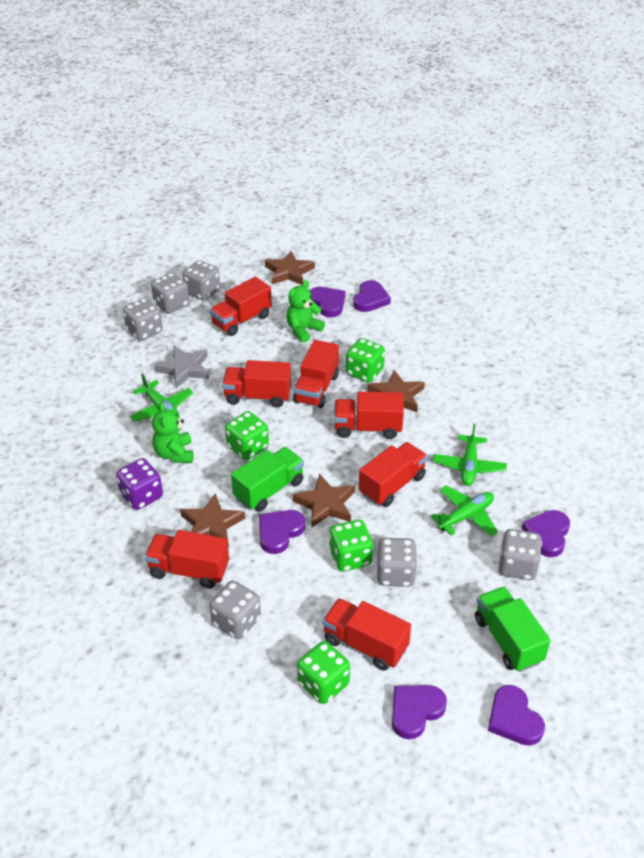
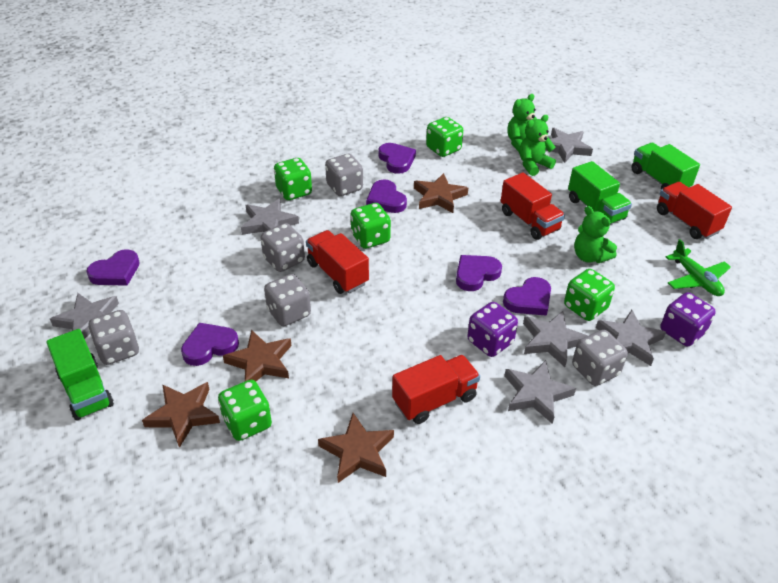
green dice: [225,411,269,460] [297,641,350,704] [329,520,373,572] [346,338,385,382] = 4 -> [218,380,272,441] [274,158,312,200] [351,203,391,249] [426,117,463,157] [564,269,615,321] = 5
green plane: [129,373,193,422] [431,485,498,537] [433,424,507,486] = 3 -> [666,239,731,296] = 1
green teddy bear: [152,402,194,463] [286,280,325,343] = 2 -> [507,94,537,152] [519,115,556,176] [574,206,617,263] = 3
green truck: [231,447,304,512] [475,587,551,672] = 2 -> [46,329,114,420] [568,161,632,224] [631,143,700,189] = 3
grey dice: [123,298,163,341] [151,273,189,314] [183,260,220,301] [209,581,261,639] [376,538,417,587] [499,529,542,580] = 6 -> [88,310,139,365] [261,223,305,272] [264,274,311,326] [325,154,363,196] [572,330,628,386] = 5
grey star: [154,346,209,389] = 1 -> [50,293,119,339] [241,198,299,235] [504,360,576,424] [523,311,588,367] [546,128,593,163] [596,310,666,366] = 6
purple dice: [116,458,163,510] = 1 -> [467,302,518,357] [661,292,716,346] = 2
red truck: [145,530,229,588] [210,277,272,336] [222,360,291,407] [293,340,339,408] [323,598,411,671] [334,392,404,439] [359,442,427,507] = 7 -> [306,230,369,294] [392,355,480,424] [501,173,565,240] [657,182,732,239] = 4

